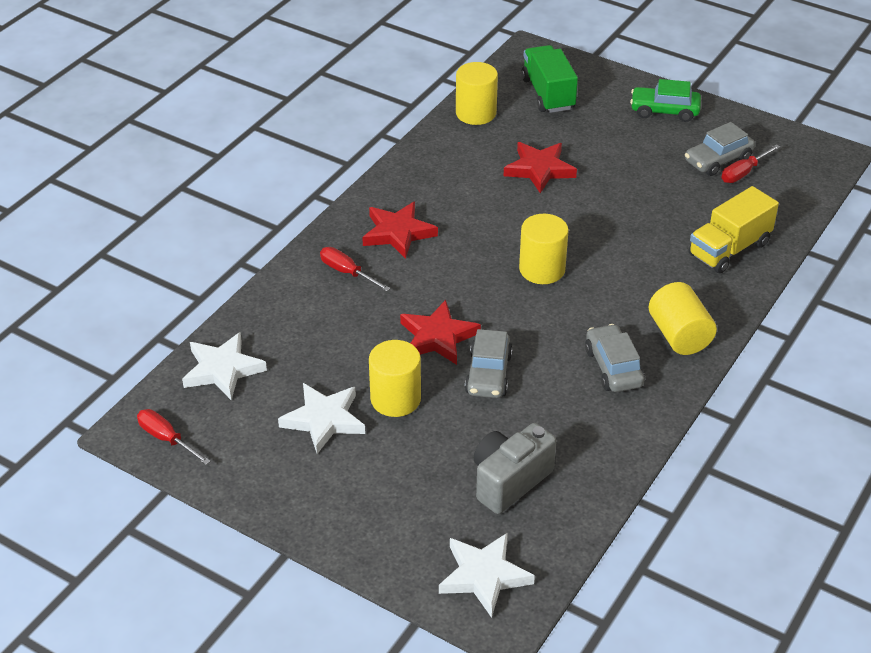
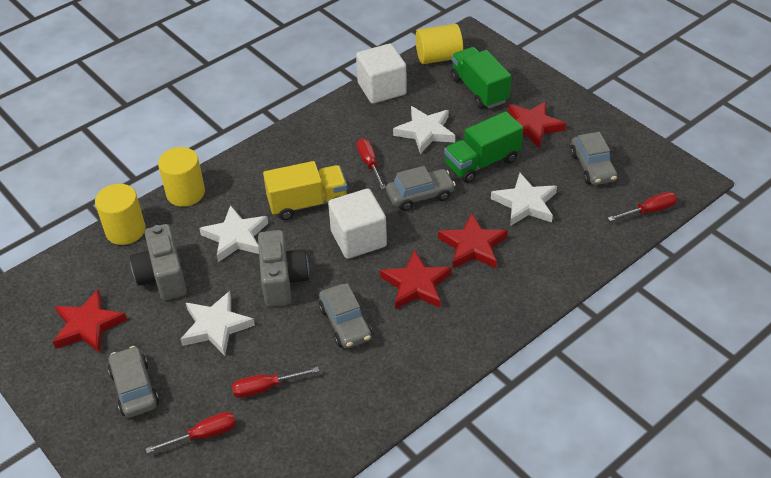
green car: [630,79,701,122] = 1 -> none = 0
green truck: [521,45,578,113] = 1 -> [444,111,523,183] [451,47,511,109] = 2
grey camera: [474,423,556,514] = 1 -> [130,224,187,300] [258,230,309,307] = 2
grey car: [465,329,513,398] [585,324,645,392] [685,122,755,176] = 3 -> [108,346,159,418] [319,283,372,349] [386,166,456,211] [570,132,617,185] = 4
red screwdriver: [137,409,211,465] [320,247,390,291] [721,144,780,183] = 3 -> [146,412,236,453] [232,367,319,398] [357,138,386,190] [608,192,677,221] = 4
red star: [362,201,438,259] [400,300,481,365] [504,142,577,193] = 3 -> [53,290,127,353] [380,250,451,310] [438,213,508,268] [508,101,566,149] = 4
white cube: none = 0 -> [328,189,387,259] [356,44,407,104] = 2
white star: [182,332,267,400] [278,383,365,454] [439,533,535,618] = 3 -> [180,291,255,356] [199,205,268,262] [393,106,455,154] [491,173,557,226] = 4
yellow cylinder: [369,340,421,417] [456,62,498,125] [519,214,569,284] [649,282,717,355] = 4 -> [95,184,145,245] [158,147,205,207] [415,24,463,64] = 3

